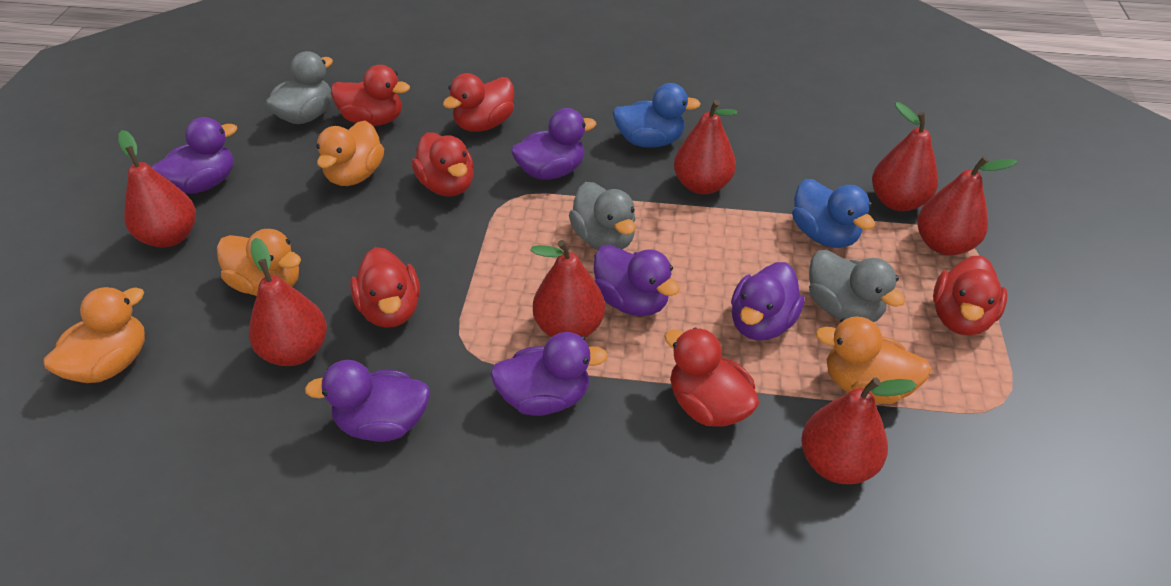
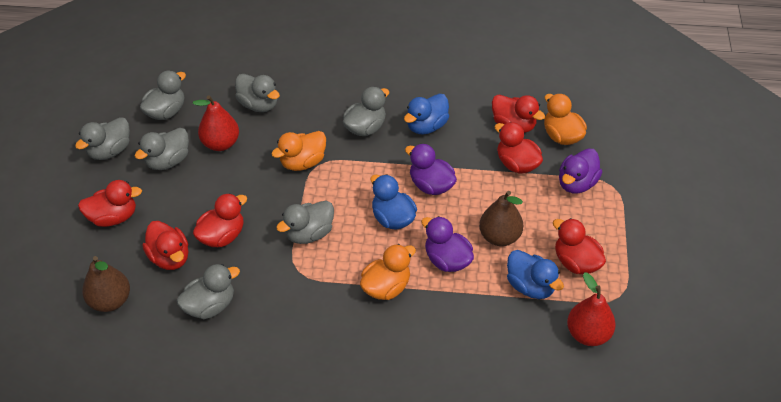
blue duck: [612,83,701,148] [792,179,875,248] = 2 -> [370,174,417,230] [404,94,449,134] [507,250,564,299] = 3
brown pear: none = 0 -> [82,256,130,312] [479,191,523,246] = 2
grey duck: [266,51,333,124] [569,182,636,250] [809,250,905,322] = 3 -> [75,117,130,160] [135,128,189,170] [140,71,186,120] [177,264,240,319] [235,74,280,112] [276,200,334,244] [343,87,389,136] = 7
orange duck: [43,287,145,383] [217,229,301,296] [316,121,384,186] [815,316,932,404] = 4 -> [271,131,326,171] [360,244,416,300] [544,94,587,145] = 3
purple duck: [152,117,237,194] [305,360,430,442] [490,332,608,416] [511,108,597,180] [593,244,680,316] [731,262,805,341] = 6 -> [405,144,457,195] [421,216,474,272] [559,148,602,193] = 3
red pear: [118,130,196,247] [249,238,327,366] [530,240,605,338] [674,100,738,194] [801,377,917,484] [872,102,938,211] [917,156,1018,255] = 7 -> [193,95,239,151] [567,272,616,346] = 2

